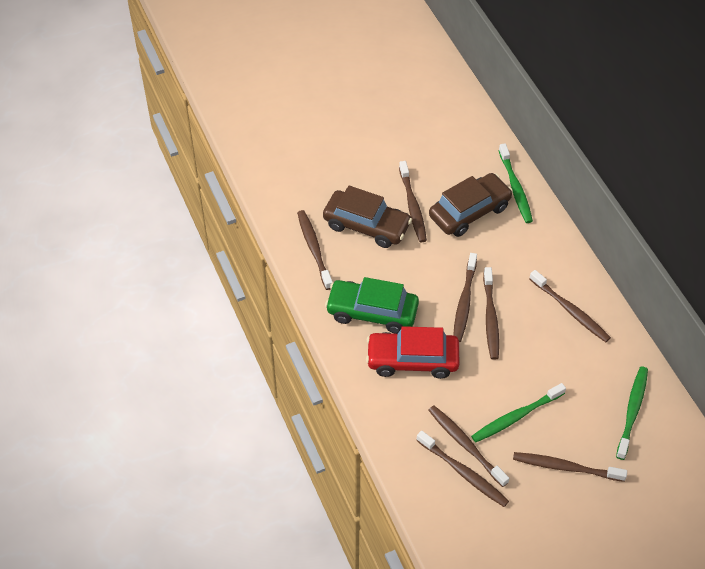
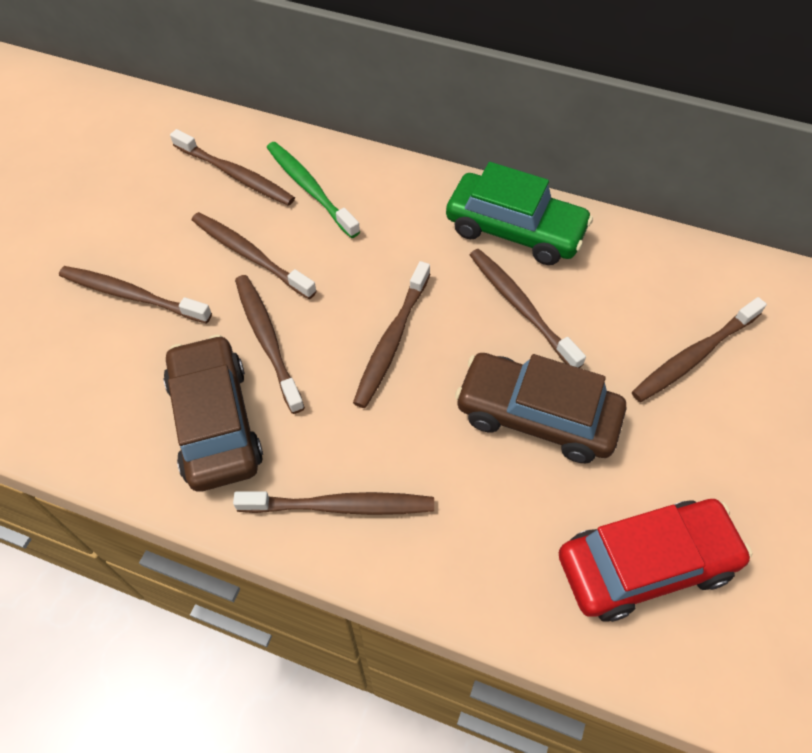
green toothbrush: [471,383,566,443] [499,144,533,223] [616,367,648,460] = 3 -> [267,142,360,238] = 1

